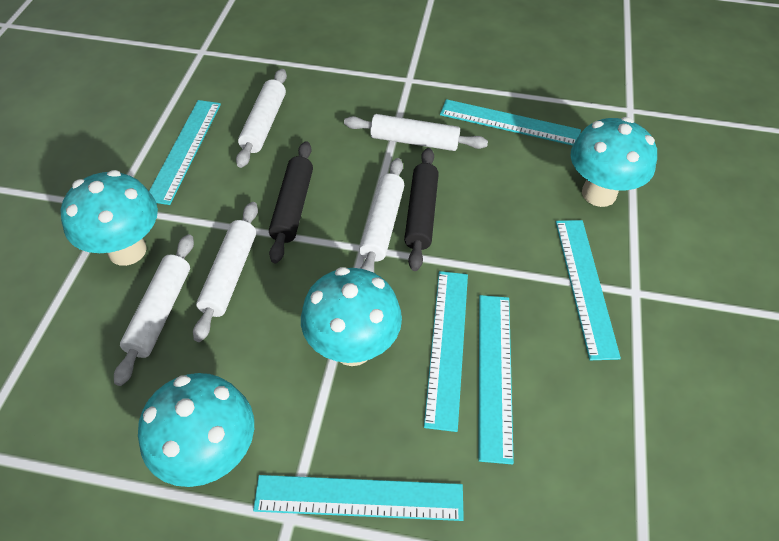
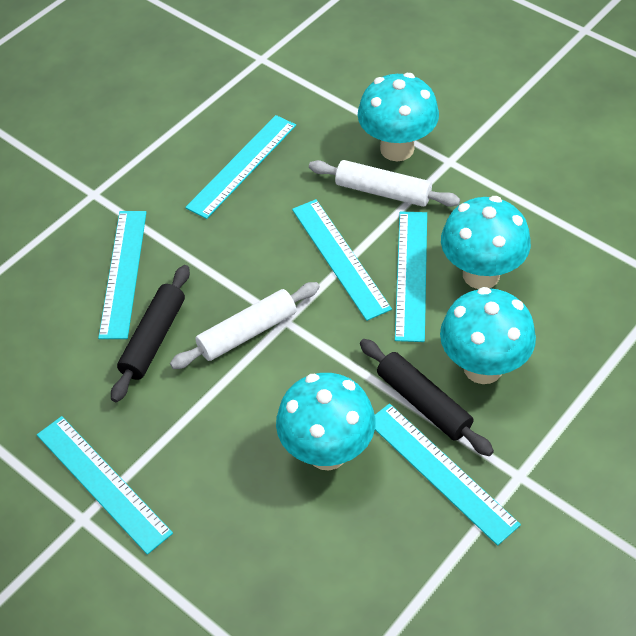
white rolling pin: [114,234,194,386] [193,202,258,342] [236,69,287,168] [344,114,488,151] [359,158,404,273] = 5 -> [170,282,320,369] [309,160,460,207] = 2

